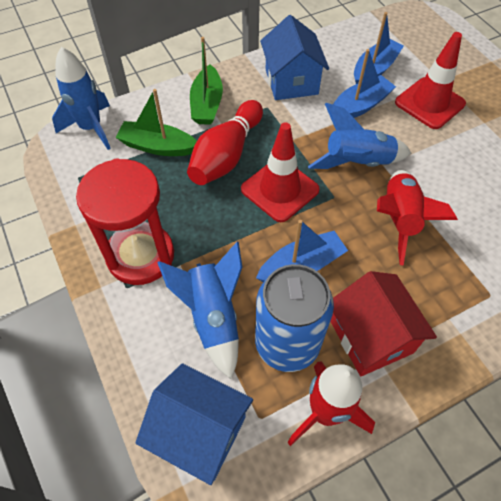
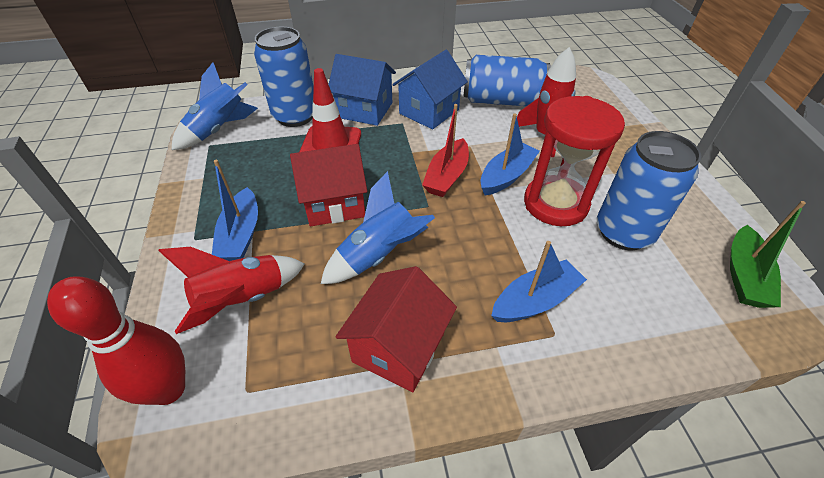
blue can: [255,264,334,372] = 1 -> [254,27,314,127] [463,55,551,106] [597,131,701,250] = 3
blue rocket: [52,47,111,150] [157,242,242,379] [308,103,411,169] = 3 -> [172,62,258,150] [321,171,435,284] = 2
green boat: [116,89,197,156] [190,37,223,125] = 2 -> [730,201,806,308] = 1
red boat: none = 0 -> [422,104,469,197] = 1
red house: [330,271,437,376] = 1 -> [290,144,367,227] [335,266,457,392] = 2
red traffic cone: [241,122,320,222] [395,32,466,129] = 2 -> [299,68,361,152] = 1

